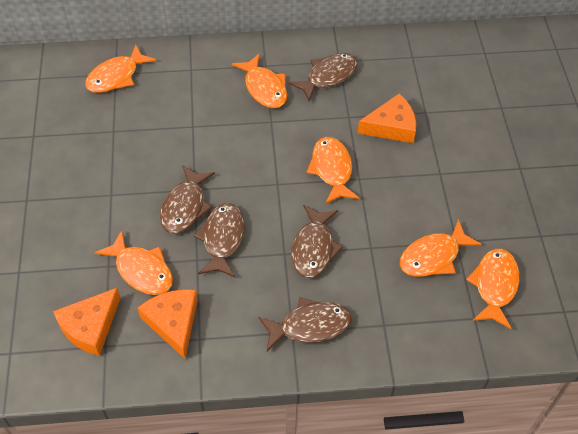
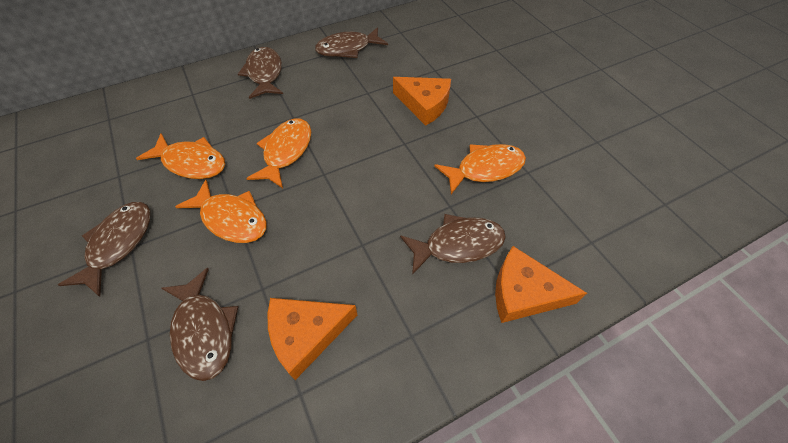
orange fish: [85,45,156,93] [95,230,173,295] [232,53,287,108] [306,137,360,204] [400,219,482,277] [466,249,519,329] = 6 -> [136,134,225,179] [175,180,267,243] [246,118,311,188] [435,144,526,194] = 4

